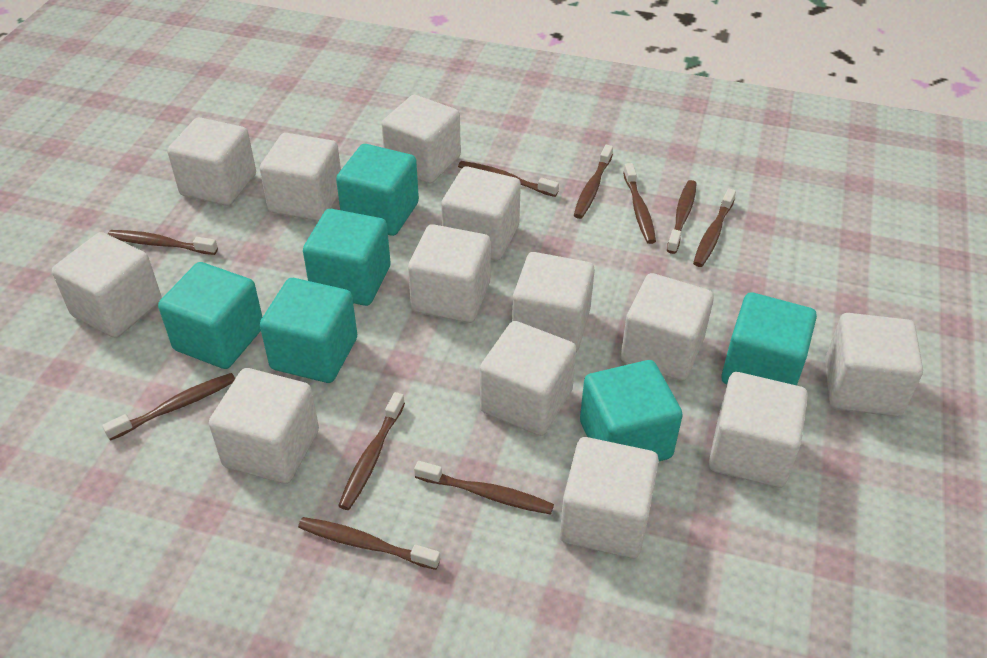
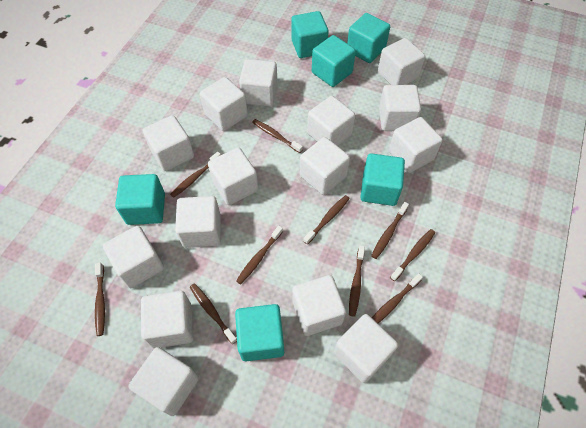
white cube: [52,232,162,338] [167,117,256,206] [209,368,319,484] [260,133,341,221] [382,95,461,184] [408,224,491,323] [441,167,521,261] [480,321,577,436] [512,252,595,352] [560,437,659,558] [621,273,714,381] [709,372,808,488] [825,313,923,417] = 13 -> [103,226,164,288] [128,347,199,416] [141,291,194,348] [142,115,194,171] [175,196,221,248] [200,77,248,131] [208,148,258,205] [239,59,278,107] [292,275,346,336] [300,137,350,195] [307,96,355,146] [334,314,398,383] [378,38,425,85] [379,85,421,131] [389,117,443,173] = 15

